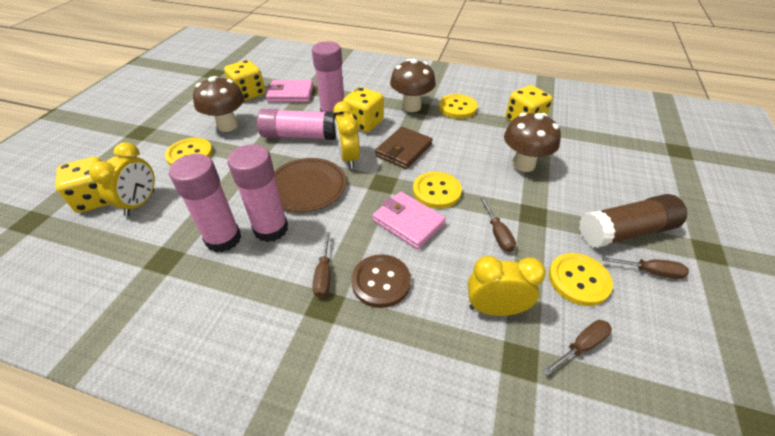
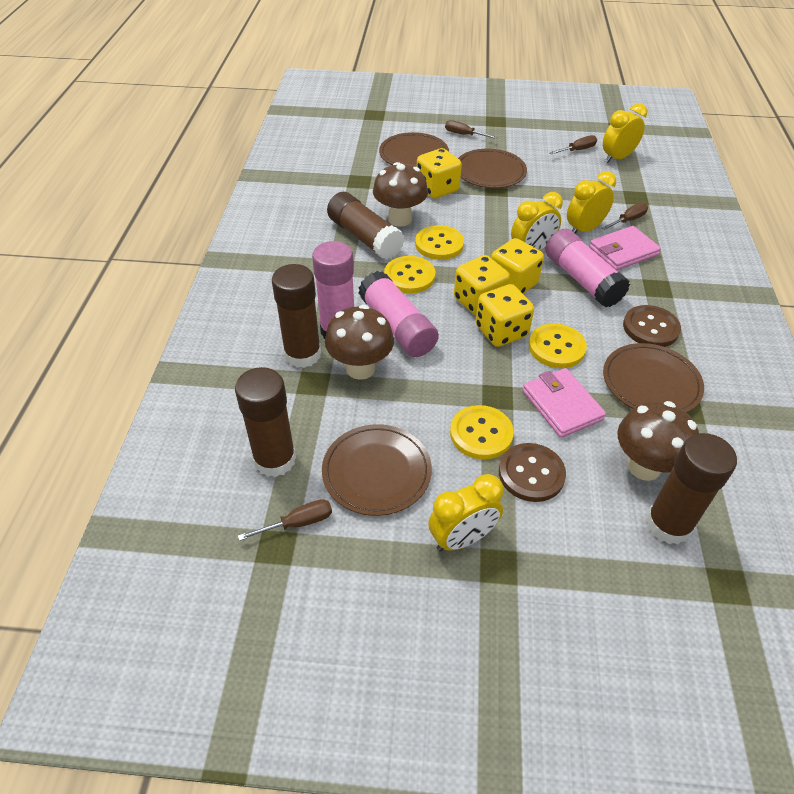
brown button: [351,254,411,308] = 1 -> [499,443,566,502] [623,305,681,347] = 2
brown glue stick: [579,194,687,248] = 1 -> [235,367,296,477] [272,264,321,368] [327,192,405,260] [645,433,737,544] = 4
brown plate: [274,158,346,212] = 1 -> [322,424,432,516] [379,132,449,167] [458,149,527,188] [603,343,704,413] = 4
brown wallet: [375,127,433,169] = 1 -> none = 0
pink glue stick: [169,154,241,252] [228,144,288,242] [257,109,336,140] [312,41,344,115] = 4 -> [312,241,354,339] [359,271,439,357] [545,229,630,307] = 3
yellow clock: [89,142,155,216] [333,101,360,169] [468,256,546,316] = 3 -> [428,474,504,552] [511,192,563,251] [567,171,616,234] [603,103,647,163] = 4

